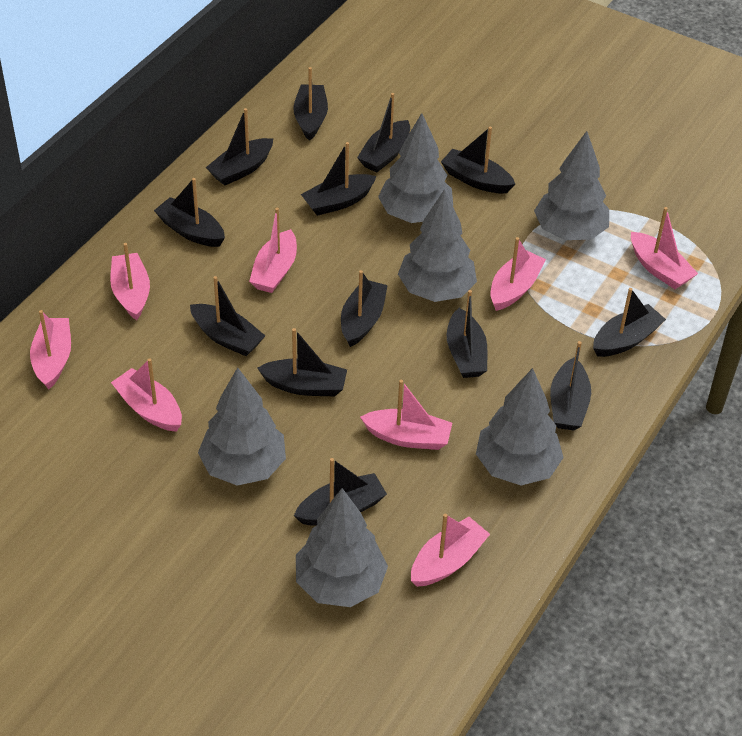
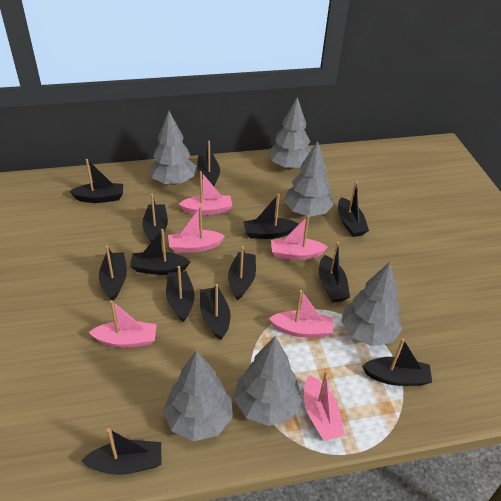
pink boat: [30,310,71,389] [110,243,150,320] [111,358,182,432] [249,208,297,293] [360,380,452,450] [411,514,490,587] [491,237,546,311] [631,207,698,289] = 8 -> [89,300,157,348] [168,206,225,253] [179,171,232,215] [269,290,333,337] [271,215,328,260] [304,370,345,441] = 6

